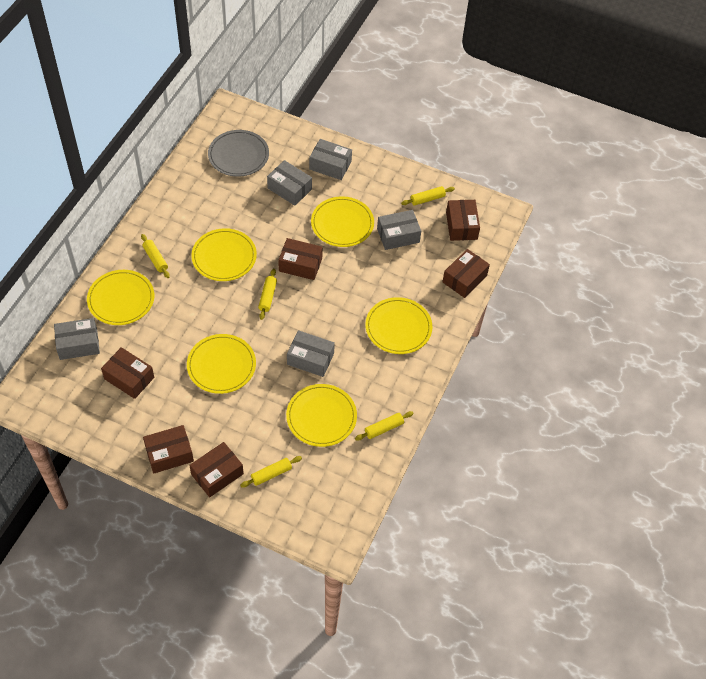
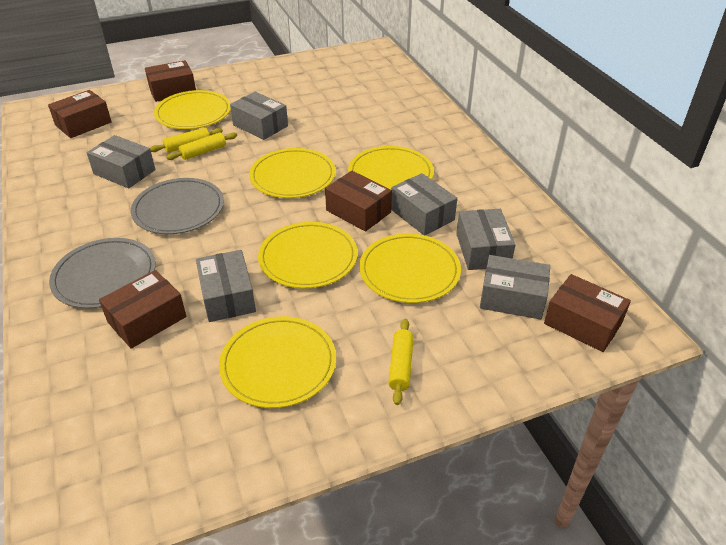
brown box: [101,347,154,399] [143,425,194,474] [189,442,244,497] [278,238,323,280] [442,249,490,298] [446,200,480,241] = 6 -> [48,90,112,138] [99,270,186,349] [145,60,196,102] [325,171,392,232] [544,274,631,352] = 5
grey box: [54,318,100,360] [267,160,312,206] [287,330,335,377] [309,139,352,180] [377,210,421,250] = 5 -> [87,135,155,188] [196,250,256,322] [230,92,288,140] [391,173,457,235] [456,209,516,270] [480,255,550,320] = 6
grey plate: [208,130,269,177] = 1 -> [49,238,156,309] [131,178,224,234] = 2
yellow rolling pin: [141,234,170,278] [240,456,302,487] [258,269,277,320] [355,411,414,441] [401,186,455,206] = 5 -> [150,128,223,153] [166,132,237,160] [388,319,414,405] = 3

